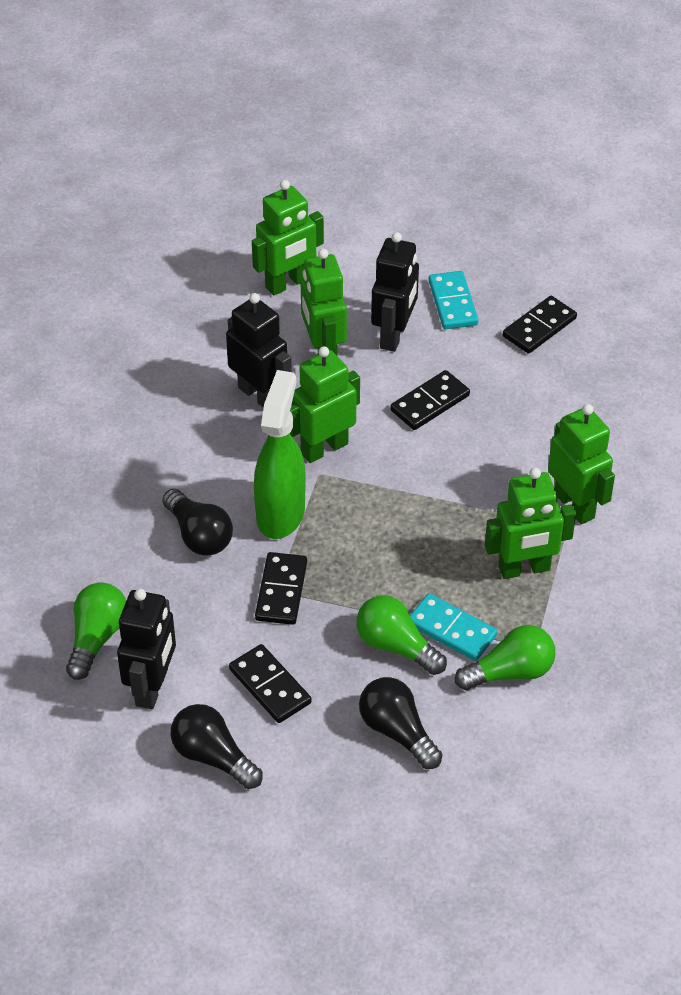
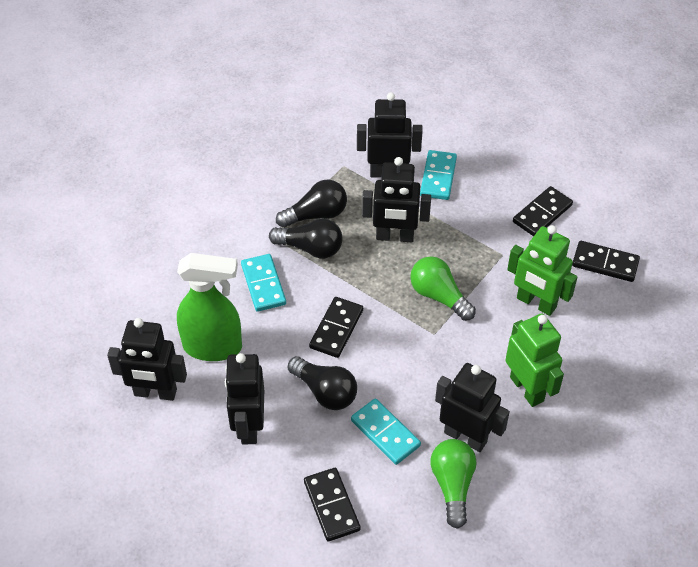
black robot: [117,589,176,709] [226,293,292,408] [371,232,419,352] = 3 -> [107,318,187,401] [225,353,264,444] [357,92,423,178] [362,157,431,242] [435,363,510,452] = 5
green light bulb: [66,582,126,680] [356,595,447,675] [455,625,555,690] = 3 -> [410,256,476,321] [431,439,476,529] = 2
green robot: [252,180,324,295] [290,346,360,463] [301,249,347,355] [485,468,576,579] [548,404,615,524] = 5 -> [505,313,564,407] [507,225,577,316] = 2
turquoise domino: [410,593,497,661] [428,271,478,329] = 2 -> [241,254,286,312] [351,398,421,465] [420,150,457,200] = 3

